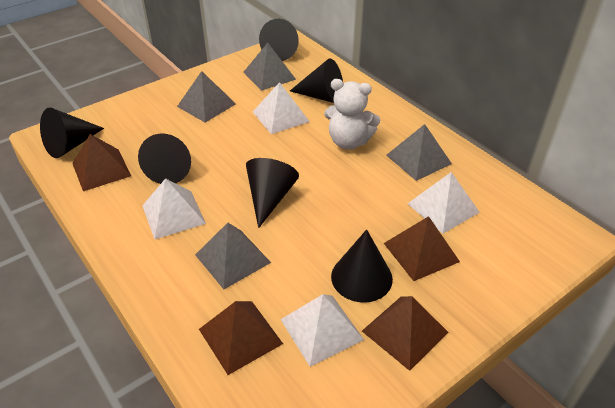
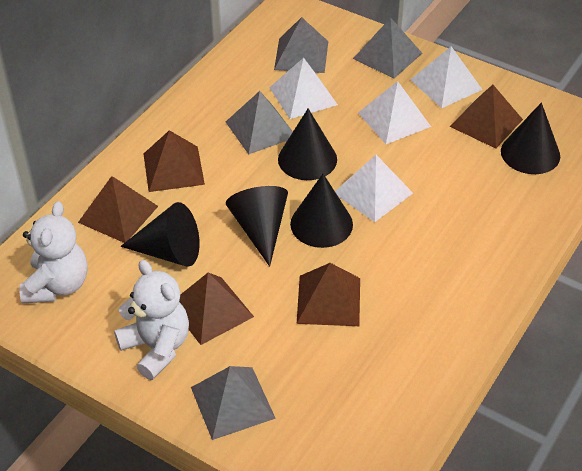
black cone: [40,108,104,158] [138,134,191,184] [246,158,299,228] [259,19,299,61] [290,58,343,103] [331,229,393,303] = 6 -> [120,202,200,267] [226,186,288,266] [278,109,337,180] [290,174,353,248] [501,102,560,174] = 5
brown pyramid: [72,134,131,191] [199,301,283,375] [362,296,449,371] [384,216,460,281] = 4 -> [78,176,158,243] [143,130,205,192] [179,273,254,345] [297,263,360,326] [450,85,523,148] = 5
white teddy bear: [324,79,380,150] = 1 -> [19,201,88,304] [114,260,189,380] = 2

